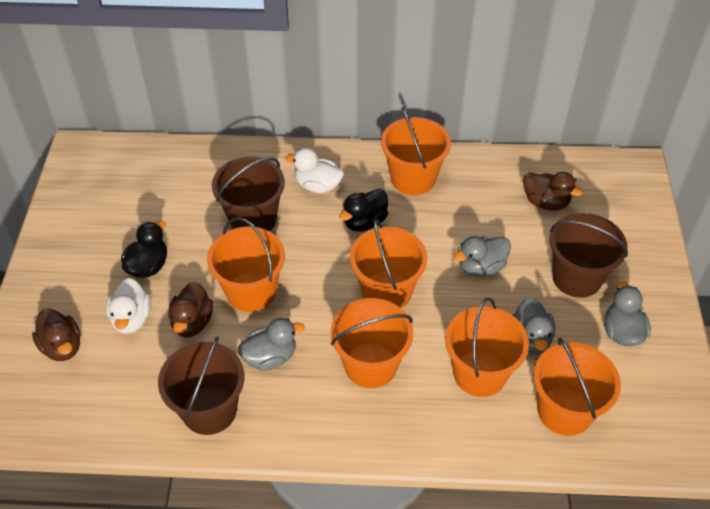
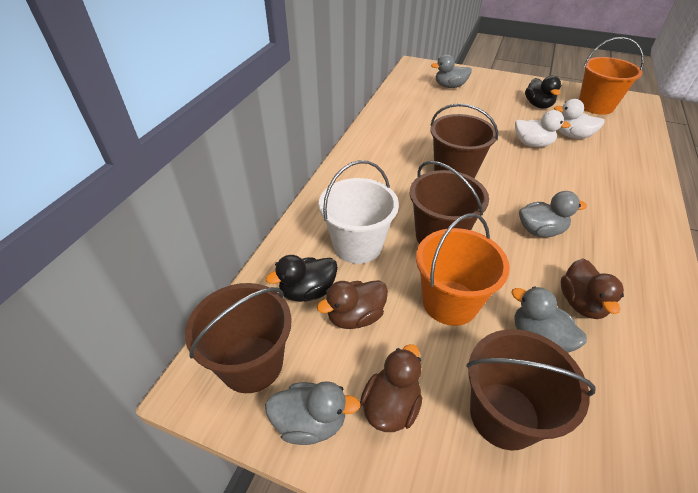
brown bucket: [158,336,244,435] [212,157,285,231] [550,213,628,298] = 3 -> [185,283,292,393] [410,161,489,244] [431,103,498,178] [466,329,596,450] = 4
orange bucket: [207,217,285,312] [331,298,413,388] [350,218,427,308] [381,107,451,195] [445,297,529,397] [533,338,621,436] = 6 -> [416,213,510,326] [579,37,644,115] = 2
white bucket: none = 0 -> [319,160,399,264] = 1

